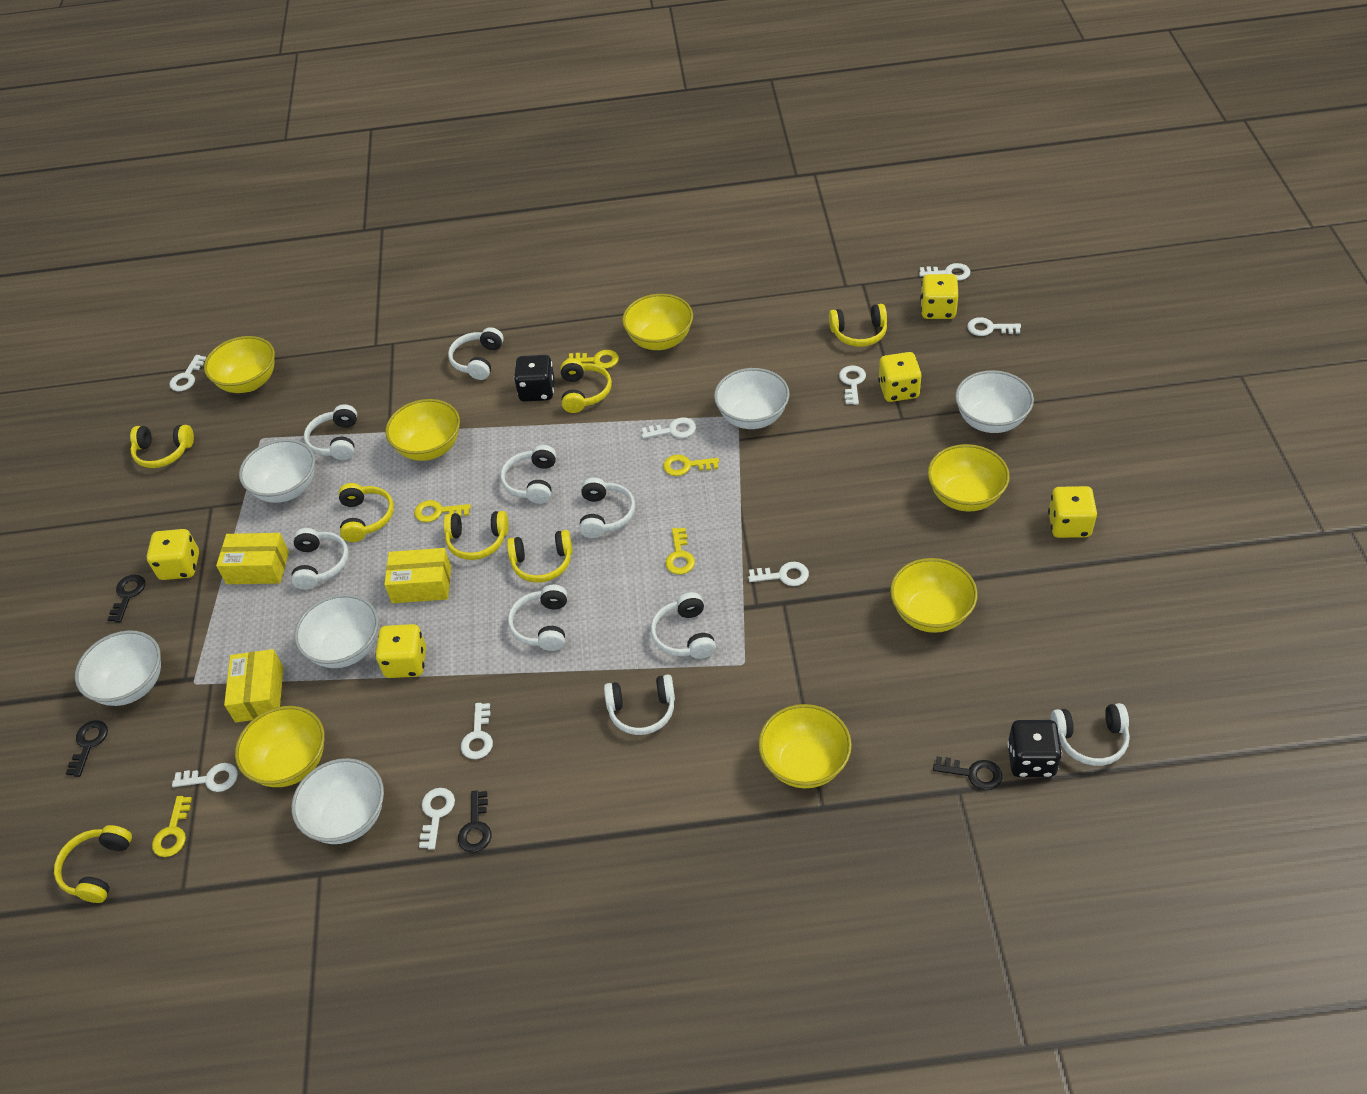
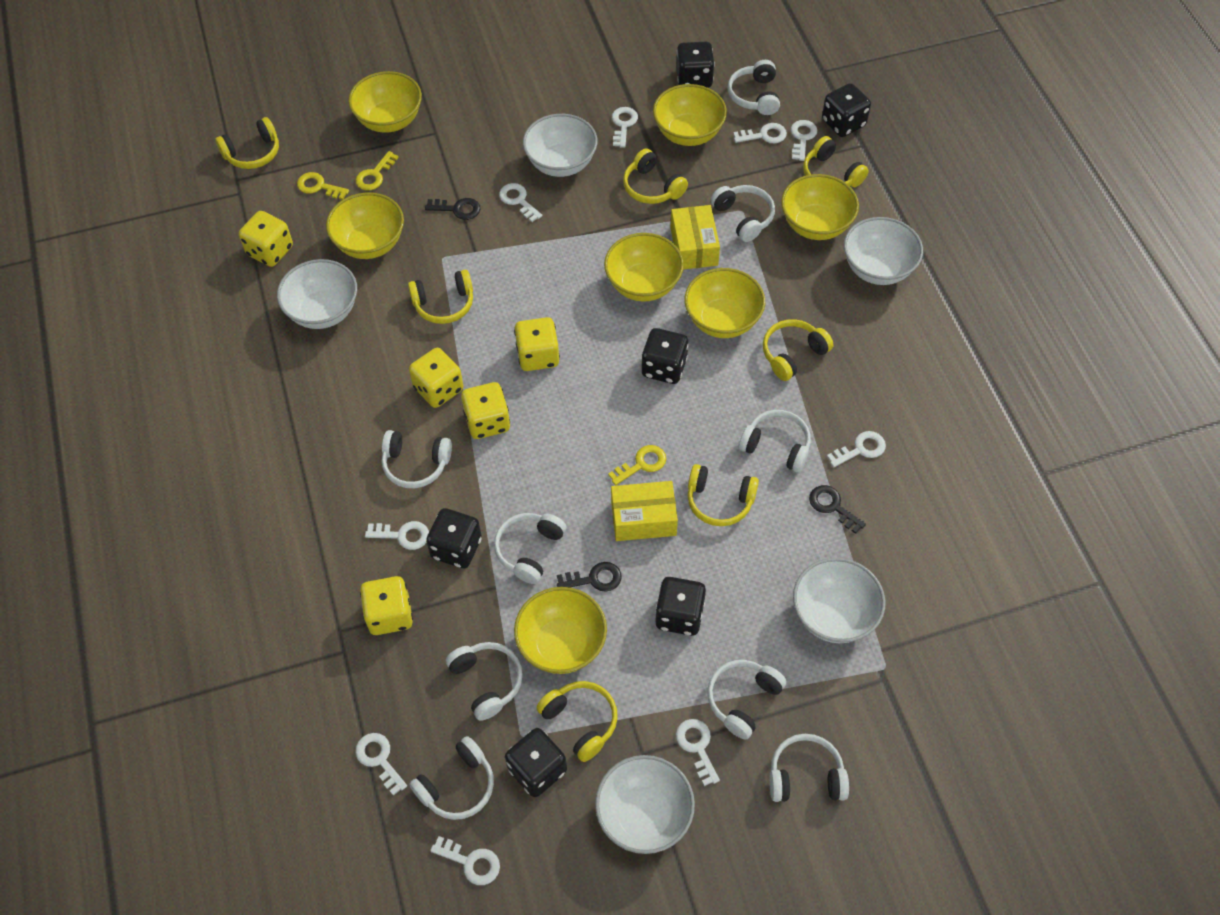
black dice: [514,355,555,402] [1007,720,1062,777] = 2 -> [426,508,482,569] [505,728,567,797] [641,328,689,384] [655,577,706,636] [676,42,715,88] [822,83,871,137] = 6
black key: [66,720,108,777] [107,574,145,622] [458,791,491,852] [933,756,1003,790] = 4 -> [425,198,480,220] [557,562,622,592] [809,485,866,534] = 3
white bowl: [75,630,161,706] [239,439,315,503] [291,758,384,844] [294,594,379,668] [714,368,790,429] [955,370,1034,433] = 6 -> [277,259,357,329] [523,114,597,177] [595,755,695,854] [793,558,885,643] [844,217,923,285] = 5
yellow box: [216,533,289,584] [224,649,283,722] [384,548,451,603] = 3 -> [611,481,678,541] [671,205,720,270] = 2
yellow key: [152,796,192,857] [414,500,471,522] [567,350,619,369] [663,455,719,476] [665,528,695,574] = 5 -> [297,172,349,200] [355,151,399,191] [608,445,666,485] = 3

